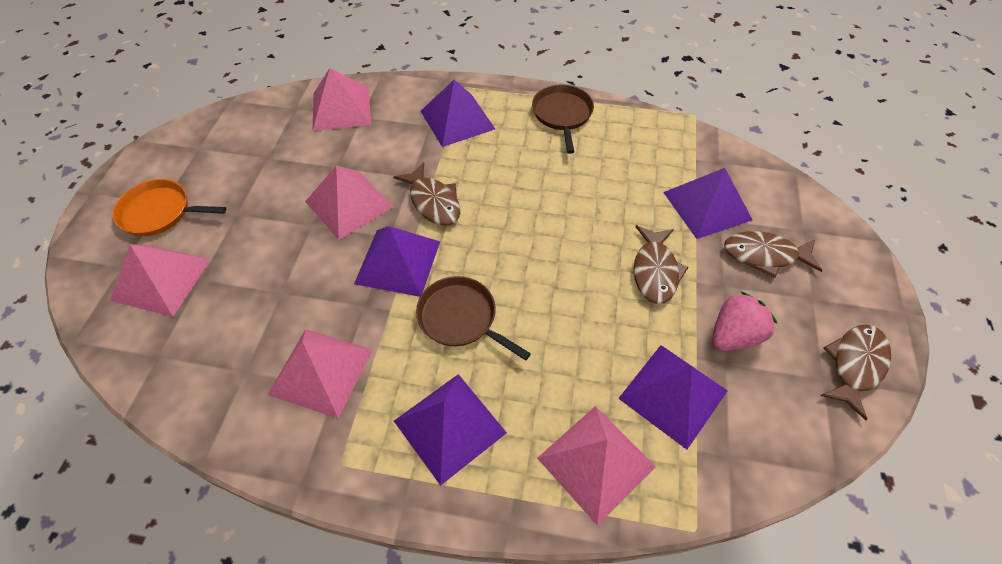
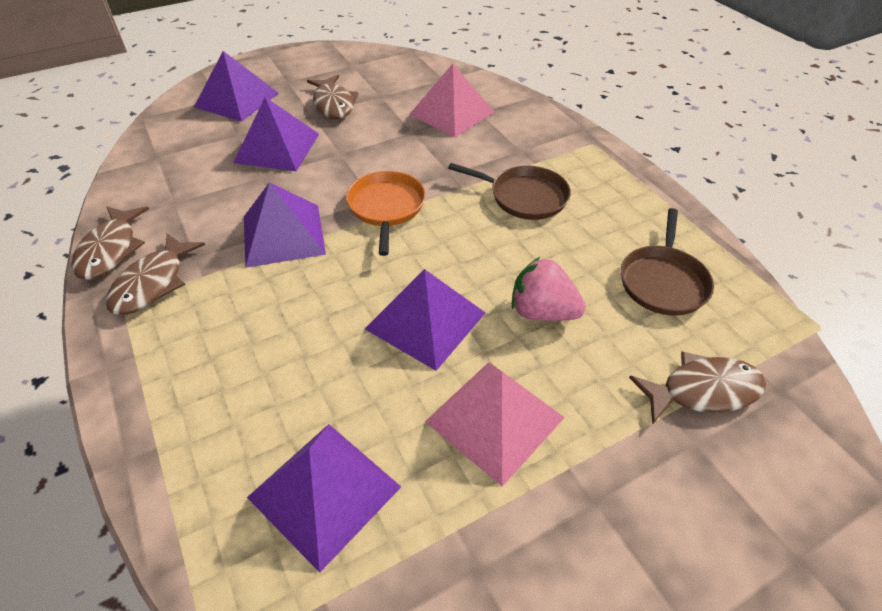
pink pyramid: [110,244,211,317] [268,329,373,419] [305,166,393,240] [313,68,371,131] [537,406,656,526] = 5 -> [409,64,494,137] [425,362,565,487] = 2

